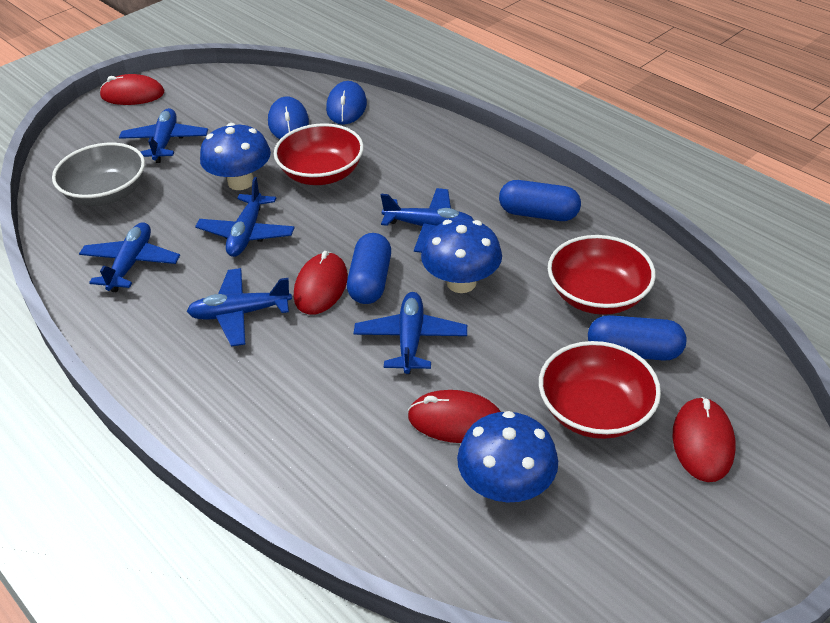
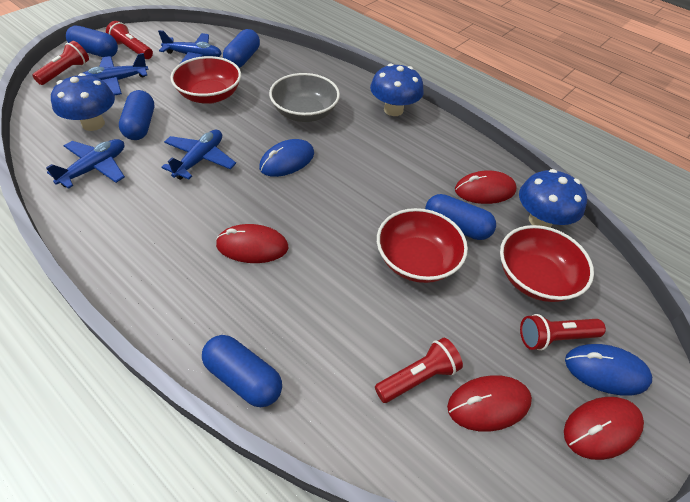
blue capsule: [347,233,391,304] [499,180,581,221] [588,315,686,361] = 3 -> [66,25,118,57] [119,90,154,140] [202,335,282,407] [223,29,260,68] [425,194,496,240] = 5
blue plane: [79,222,180,292] [119,108,208,163] [187,268,292,347] [195,177,295,257] [354,292,467,374] [381,188,474,253] = 6 -> [46,139,125,189] [83,53,149,96] [158,30,222,63] [161,130,236,180] = 4
red flashlight: none = 0 -> [32,41,89,85] [106,21,153,59] [375,337,463,403] [520,314,606,351] = 4

